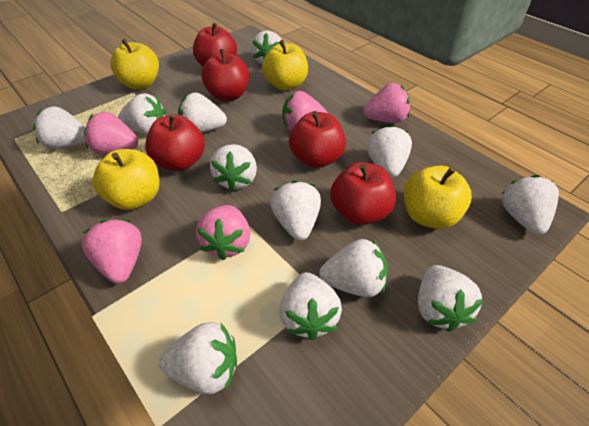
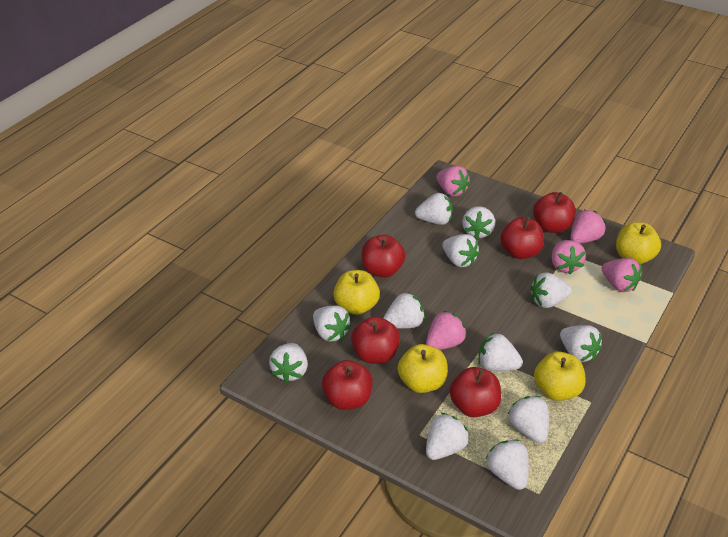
red apple: [145,114,205,171] [193,22,237,66] [201,49,249,101] [289,111,346,168] [330,162,396,225] = 5 -> [322,360,373,410] [351,316,400,364] [362,235,405,277] [450,367,501,417] [500,217,544,259] [533,192,575,233] = 6

